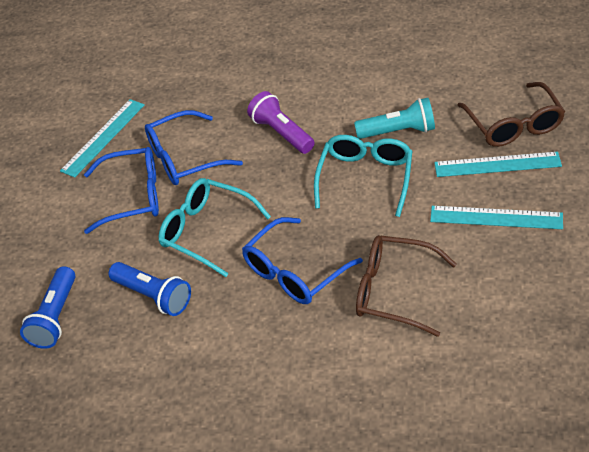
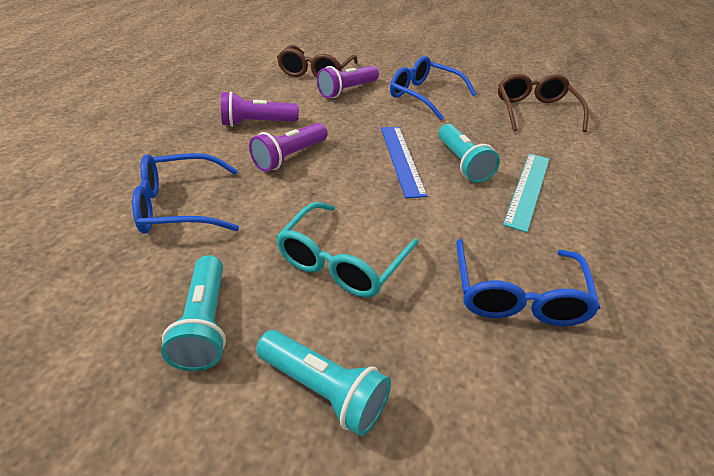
blue flashlight: [20,266,76,349] [108,262,191,316] = 2 -> none = 0
blue ruler: none = 0 -> [381,127,427,198] = 1
purple flashlight: [247,91,315,154] = 1 -> [221,91,299,127] [249,123,328,172] [317,66,379,98] = 3
turquoise flashlight: [354,98,435,139] = 1 -> [161,255,226,371] [256,330,391,436] [438,124,500,183] = 3
turquoise glasses: [159,178,271,277] [314,135,412,217] = 2 -> [276,202,419,298] = 1
turquoise ruler: [60,99,145,178] [430,206,563,229] [434,152,562,177] = 3 -> [503,154,549,233] = 1

